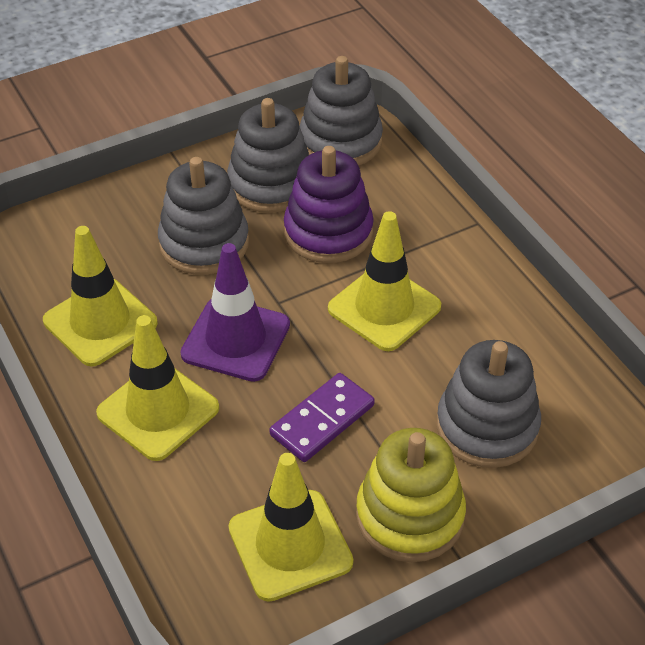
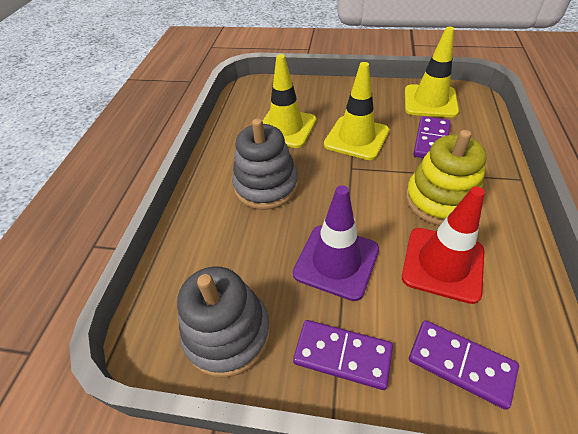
grey stacking toy: [158,157,249,275] [227,98,309,213] [299,56,383,166] [437,340,541,468] = 4 -> [177,266,271,378] [232,118,298,210] = 2
purple domino: [269,373,375,462] = 1 -> [293,320,393,390] [409,320,519,410] [413,116,450,158] = 3
purple stacking toy: [284,146,374,263] = 1 -> none = 0
red traffic cone: none = 0 -> [402,186,485,304] = 1
yellow traffic cone: [43,226,158,367] [96,315,219,461] [228,453,353,602] [328,211,441,351] = 4 -> [263,54,316,148] [324,62,389,160] [405,27,459,117] = 3

